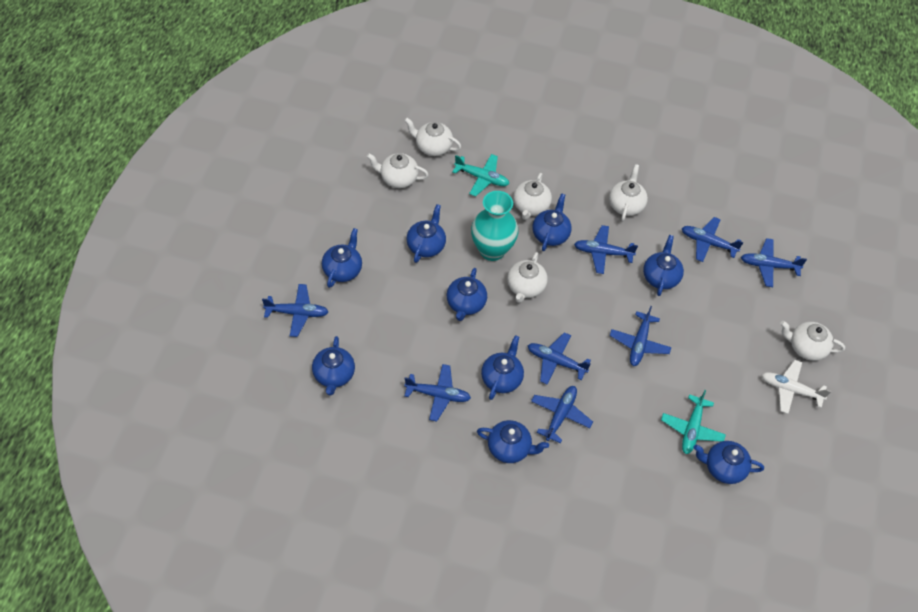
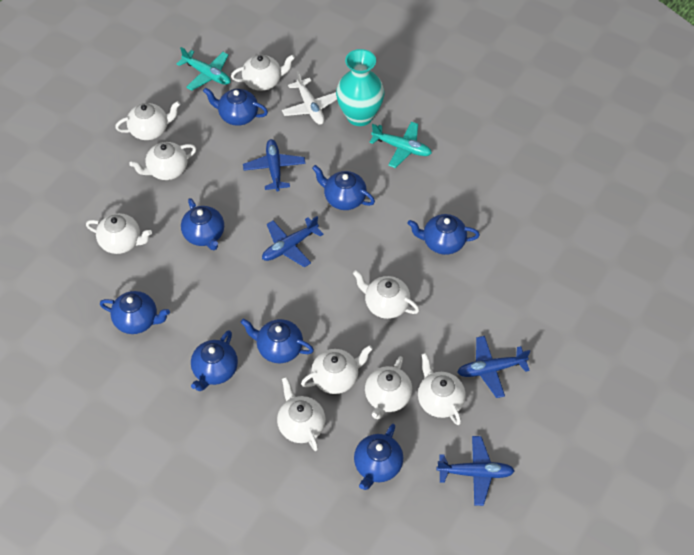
blue plane: [262,284,328,337] [404,364,471,422] [528,332,591,384] [531,386,593,443] [574,225,638,274] [610,306,671,366] [682,217,743,262] [741,238,807,287] = 8 -> [243,139,305,192] [262,216,324,267] [437,436,515,506] [457,336,530,398] = 4
blue teapot: [312,336,355,395] [322,228,362,288] [406,204,446,263] [446,268,487,321] [477,420,549,463] [481,335,524,400] [532,193,572,251] [643,235,684,296] [694,441,764,484] = 9 -> [100,291,170,334] [181,198,224,250] [191,330,238,391] [203,88,268,126] [240,319,314,363] [312,165,375,210] [354,424,403,490] [408,214,480,255] = 8
white teapot: [367,153,429,188] [404,118,461,156] [507,252,548,303] [513,173,552,220] [609,164,648,221] [780,321,845,361] = 6 -> [86,213,152,254] [115,101,180,140] [129,142,196,180] [231,54,295,91] [277,377,326,451] [301,345,373,394] [353,270,419,319] [365,356,412,420] [418,353,466,425] = 9

